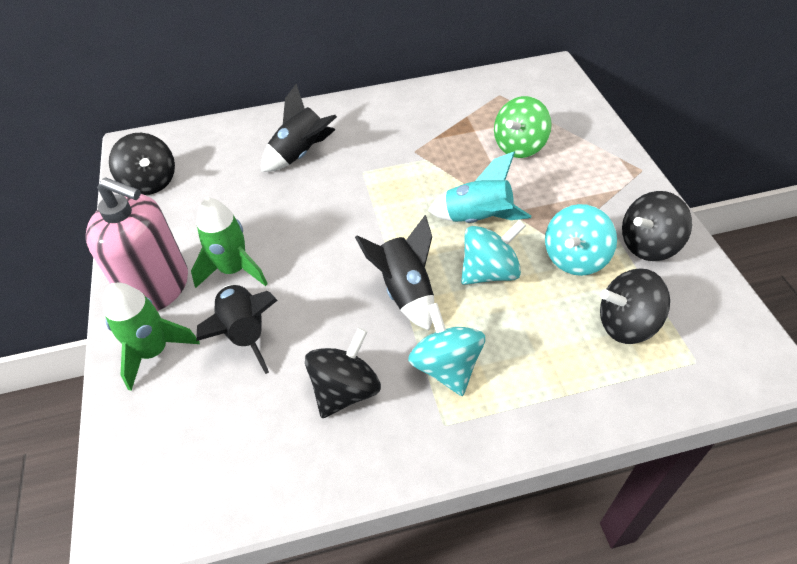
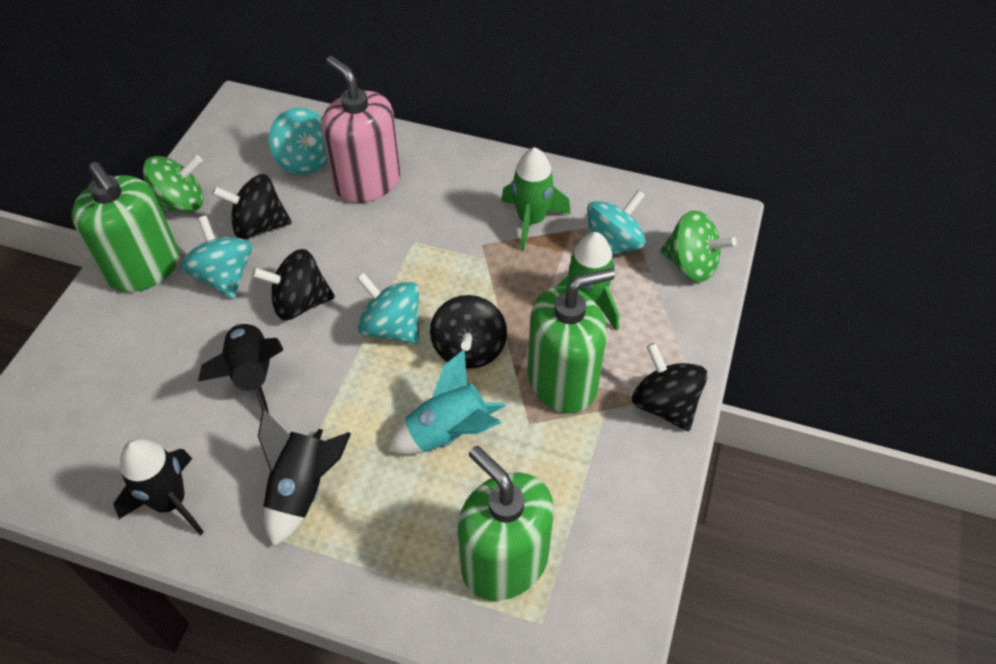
green soap dispenser: none = 0 -> [72,162,179,292] [458,446,554,601] [528,268,615,413] = 3
green spinning top: [494,96,552,158] = 1 -> [143,155,204,212] [660,210,737,282] = 2
turquoise spinning top: [408,303,485,396] [461,220,526,285] [545,204,617,276] = 3 -> [181,216,252,299] [268,108,328,175] [356,272,419,345] [587,190,646,255] = 4

